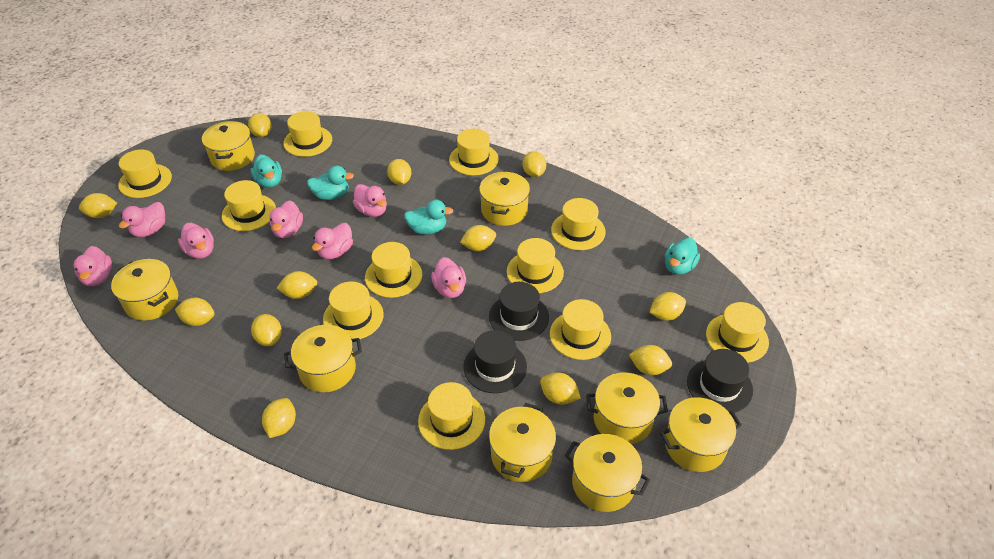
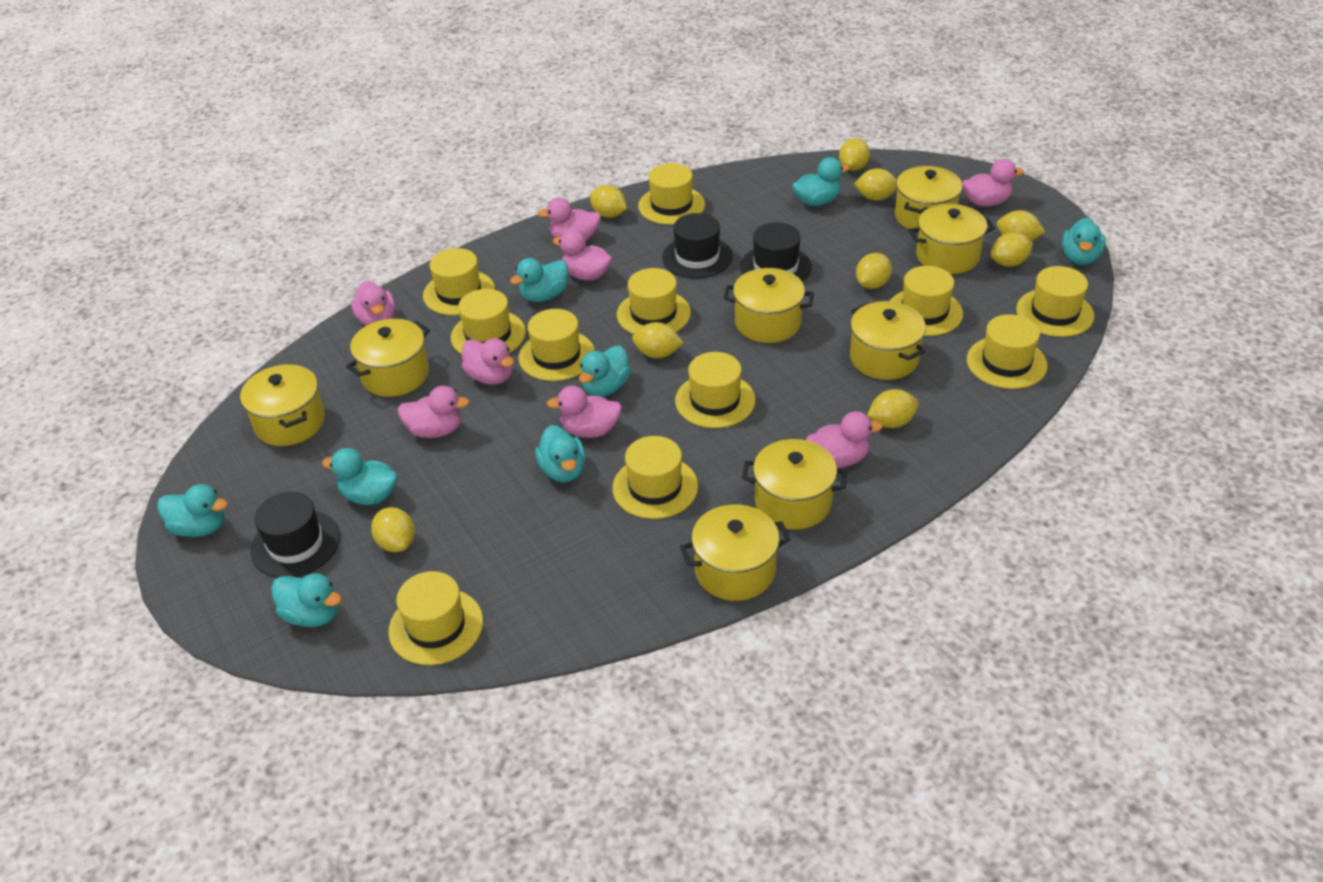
pink duck: [74,246,112,286] [119,202,165,237] [178,223,214,259] [269,200,303,238] [312,223,353,259] [353,184,387,217] [431,257,466,298] = 7 -> [351,281,395,326] [398,386,470,438] [462,338,514,385] [537,198,601,241] [546,386,622,438] [553,230,612,281] [806,411,883,468] [962,159,1024,207] = 8
turquoise duck: [251,154,282,188] [307,166,354,200] [404,200,453,235] [665,237,700,275] = 4 -> [157,484,228,537] [271,573,342,627] [322,448,398,505] [510,258,568,302] [535,425,586,483] [579,345,631,397] [792,157,850,206] [1062,218,1106,265] = 8
yellow lemon: [79,193,117,218] [175,297,215,326] [248,113,272,137] [251,314,282,346] [262,398,296,438] [277,271,317,299] [387,159,411,185] [460,225,496,251] [523,151,546,177] [540,372,581,405] [629,345,672,375] [650,292,686,321] = 12 -> [371,507,415,552] [590,185,627,218] [632,322,683,358] [839,138,870,171] [853,168,897,201] [856,253,892,289] [867,389,919,428] [990,232,1033,267] [997,210,1045,241] = 9

